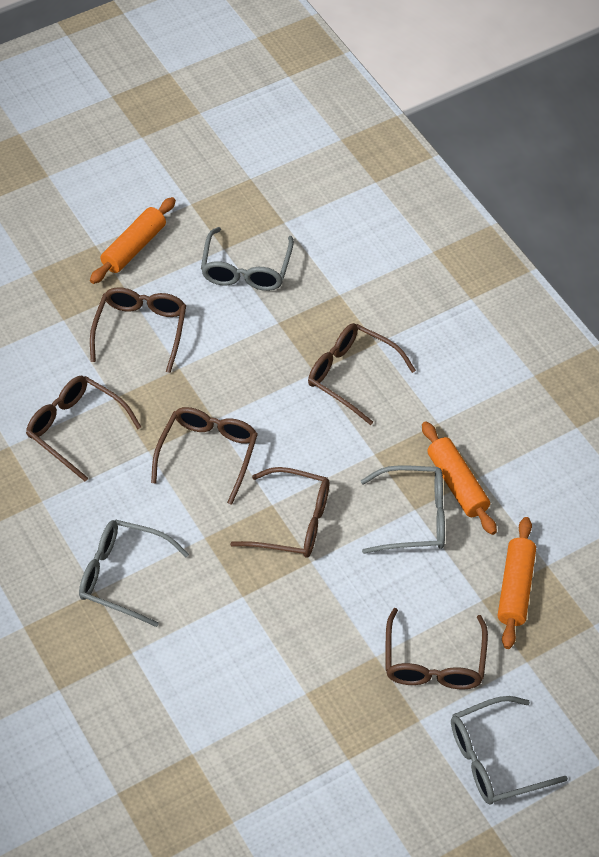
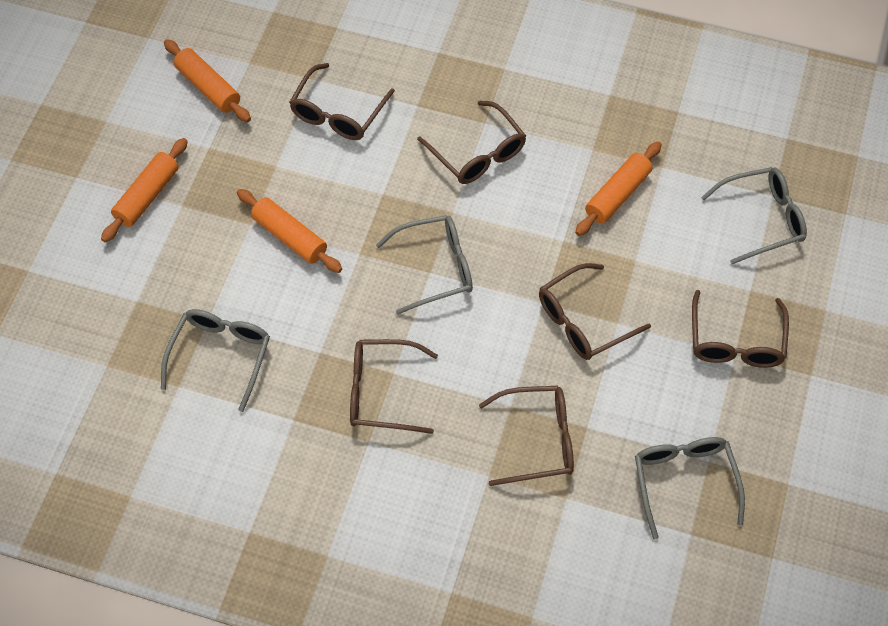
orange rolling pin: [90,197,176,284] [422,421,497,535] [498,517,536,649] = 3 -> [101,138,188,242] [164,39,251,122] [237,189,342,273] [575,141,662,236] = 4

